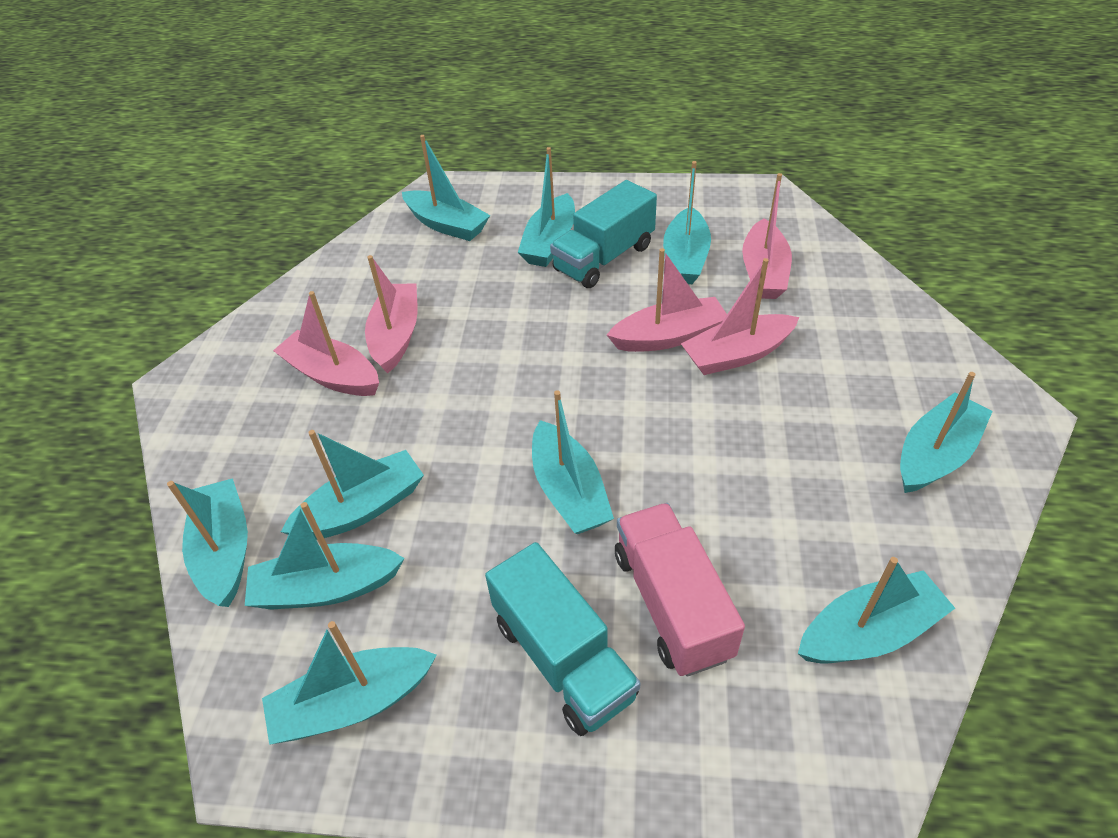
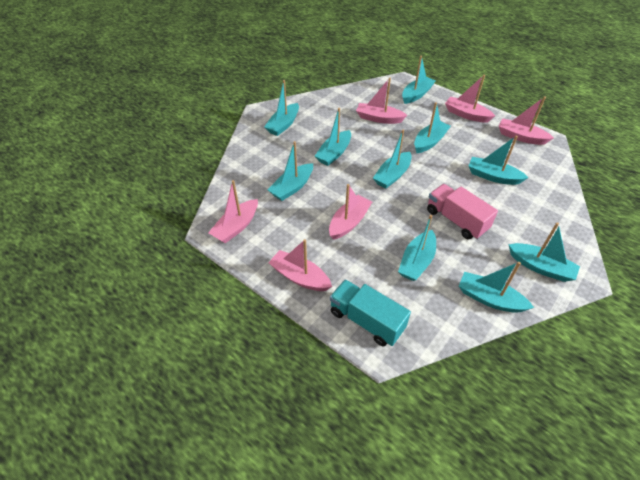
pink boat: [273,291,379,396] [365,255,417,374] [607,248,727,352] [681,258,799,375] [742,173,792,299] = 5 -> [208,180,258,243] [268,239,332,291] [329,184,372,240] [356,78,407,124] [445,75,495,123] [499,96,554,145] = 6
turquoise truck: [485,542,641,736] [550,180,657,288] = 2 -> [330,280,411,346] = 1

